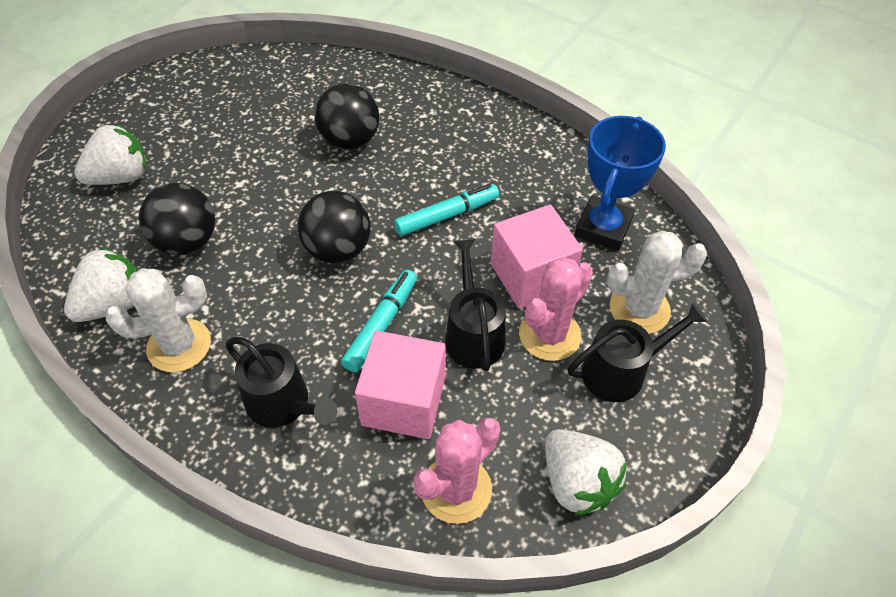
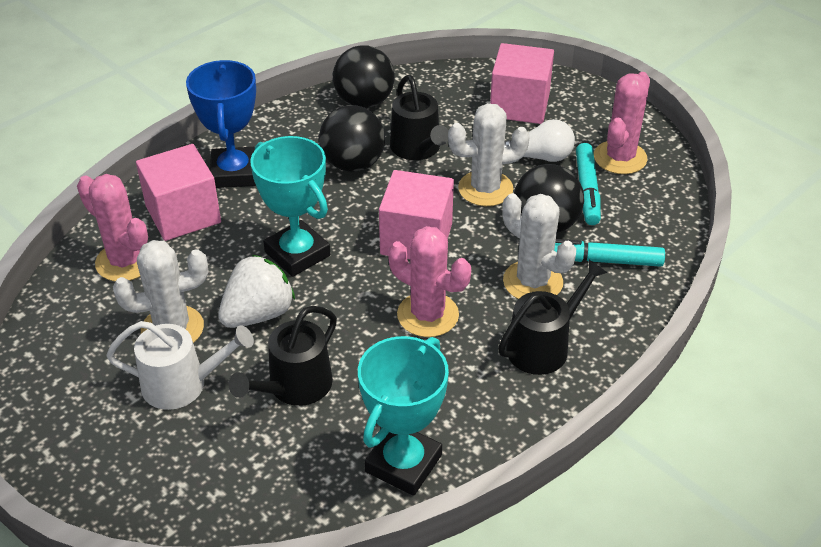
pink cactus: [413,418,500,524] [519,257,593,361] = 2 -> [77,174,148,282] [388,226,471,337] [594,72,650,174] = 3
pink cube: [355,331,445,439] [491,205,583,308] = 2 -> [136,144,221,241] [379,170,454,259] [490,43,554,124] = 3
turquoise trophy: none = 0 -> [250,136,330,277] [358,336,449,496] = 2
white cactus: [106,268,211,372] [607,230,707,334] = 2 -> [113,240,208,343] [448,103,530,206] [502,193,576,299] = 3
white light bulb: none = 0 -> [504,119,575,162] = 1
white strawberry: [64,247,137,322] [74,124,146,185] [545,429,627,516] = 3 -> [218,255,295,328] = 1
white watering can: none = 0 -> [106,321,254,410] = 1

